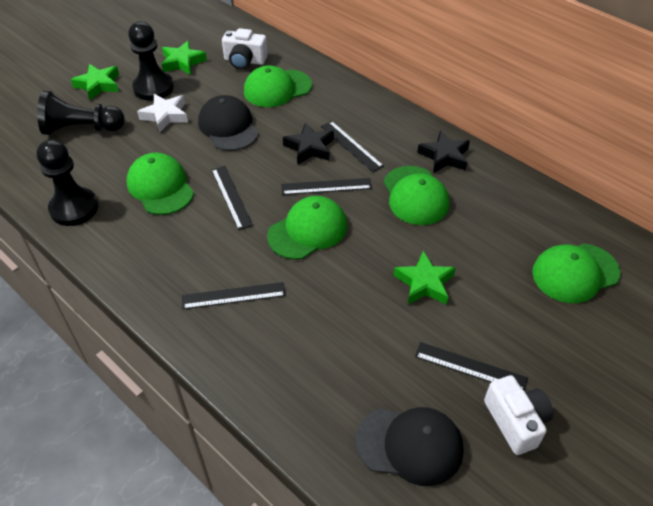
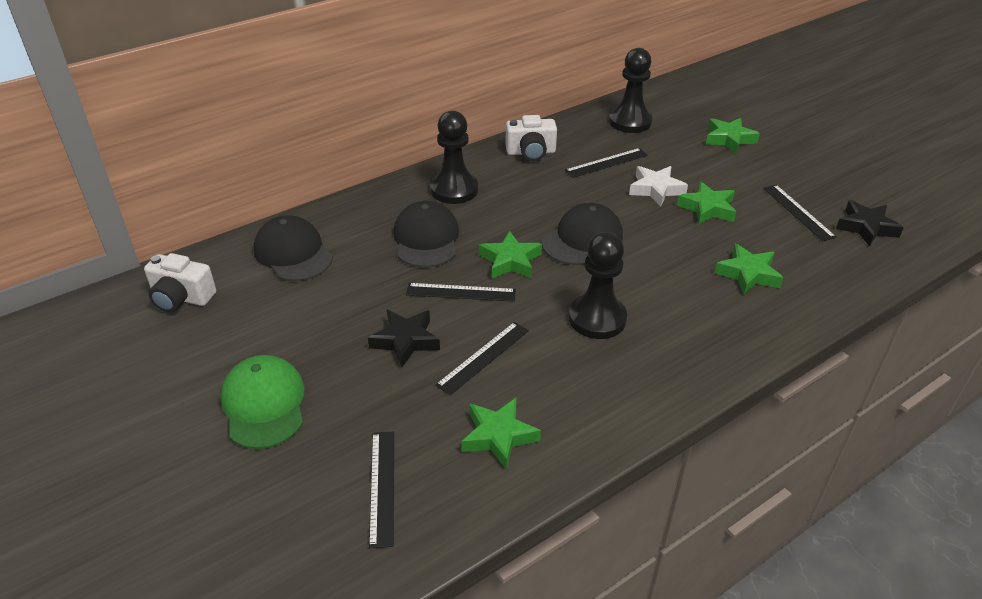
black cap: [198,95,259,151] [356,407,464,486] = 2 -> [254,215,333,281] [393,201,459,268] [542,203,623,265] = 3
green cap: [127,153,194,215] [244,65,312,107] [267,196,347,260] [384,166,449,225] [532,244,620,303] = 5 -> [220,355,304,449] = 1
green star: [71,64,119,100] [161,41,207,75] [393,251,456,305] = 3 -> [461,397,541,470] [479,230,542,279] [677,181,736,225] [706,118,760,154] [714,244,784,295] = 5

